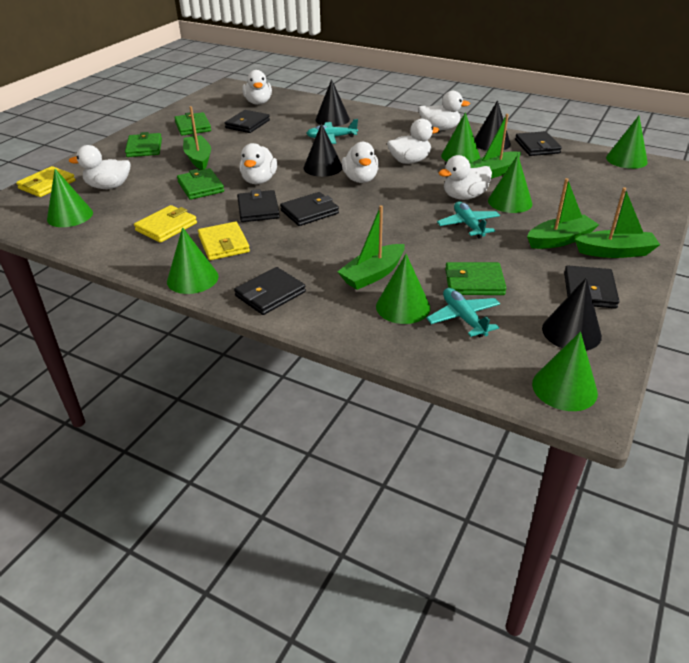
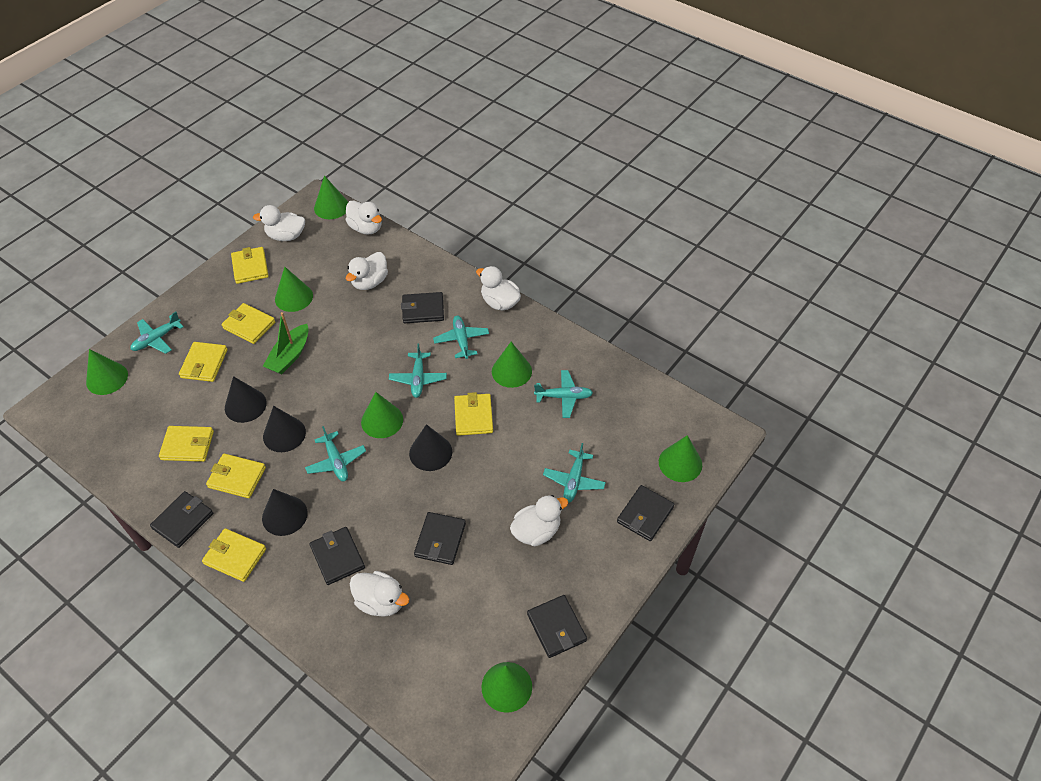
green boat: [183,106,211,170] [337,205,405,290] [470,114,521,179] [527,178,599,249] [575,187,660,258] = 5 -> [263,312,309,374] = 1
green wallet: [125,132,162,157] [174,112,211,136] [177,168,224,200] [445,262,506,295] = 4 -> none = 0
turquoise plane: [306,119,358,144] [426,288,500,337] [437,201,500,239] = 3 -> [130,312,184,354] [305,426,366,481] [389,343,447,398] [433,316,489,359] [534,370,593,418] [543,443,606,503] = 6
white duck: [69,145,130,189] [240,143,277,184] [242,70,272,105] [342,142,379,183] [387,119,439,164] [418,91,470,130] [438,155,492,200] = 7 -> [253,205,305,241] [346,200,382,235] [346,252,388,290] [350,571,409,617] [476,266,521,310] [510,495,568,546] = 6
yellow wallet: [16,166,75,197] [134,205,197,243] [198,222,250,260] = 3 -> [159,426,214,462] [179,342,227,382] [202,528,266,582] [206,453,266,498] [222,303,275,344] [231,247,268,284] [454,392,493,436] = 7

